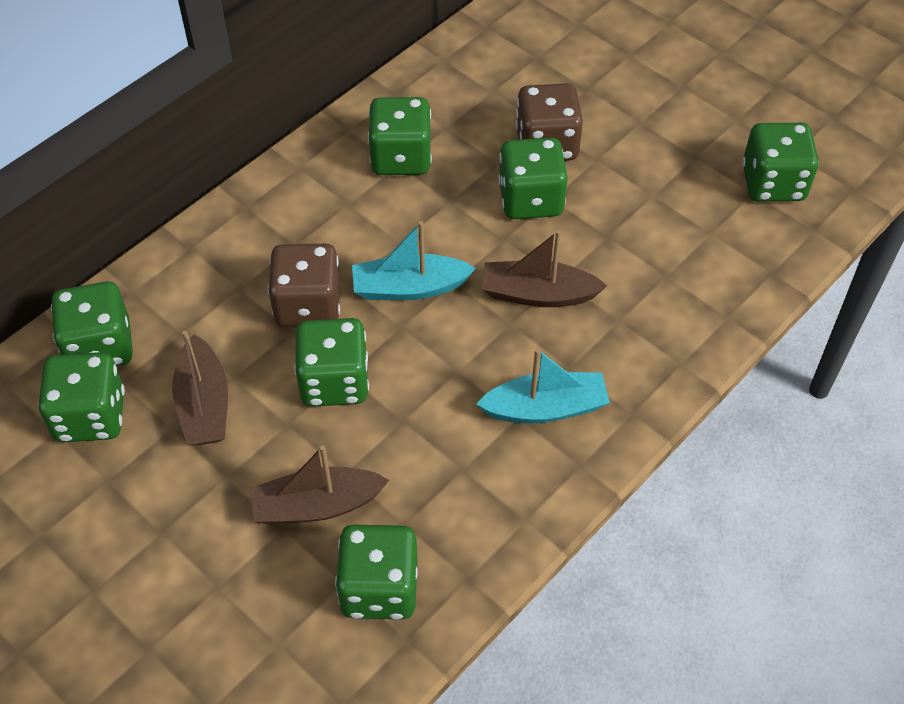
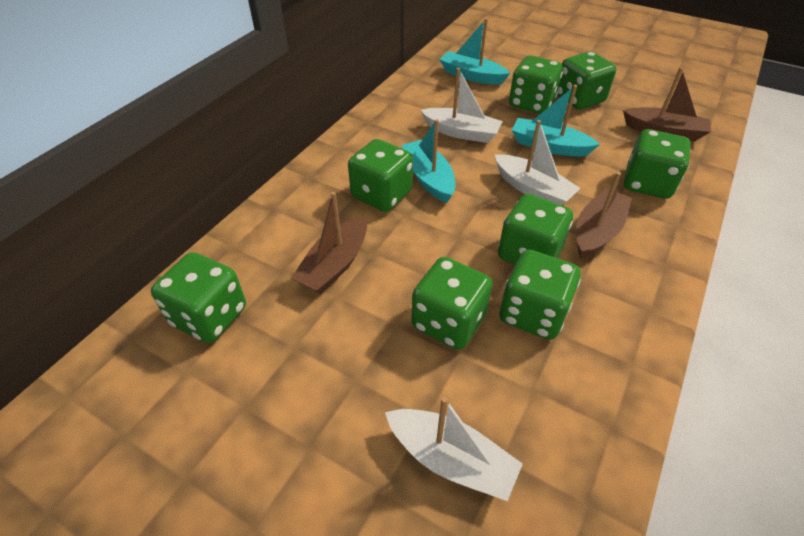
brown dice: [268,244,340,328] [516,83,583,161] = 2 -> none = 0
green dice: [38,352,125,443] [51,281,133,366] [294,318,369,407] [335,525,418,619] [368,97,432,175] [498,137,568,219] [742,123,819,202] = 7 -> [151,252,246,343] [348,139,413,212] [412,257,493,350] [498,194,573,265] [499,249,581,340] [509,55,563,114] [558,51,616,110] [624,129,691,199] = 8
turquoise boat: [352,221,476,300] [476,348,610,423] = 2 -> [402,119,455,203] [439,18,510,85] [512,85,600,157] = 3
white boat: none = 0 -> [385,397,523,501] [421,68,503,143] [495,120,581,205] = 3

